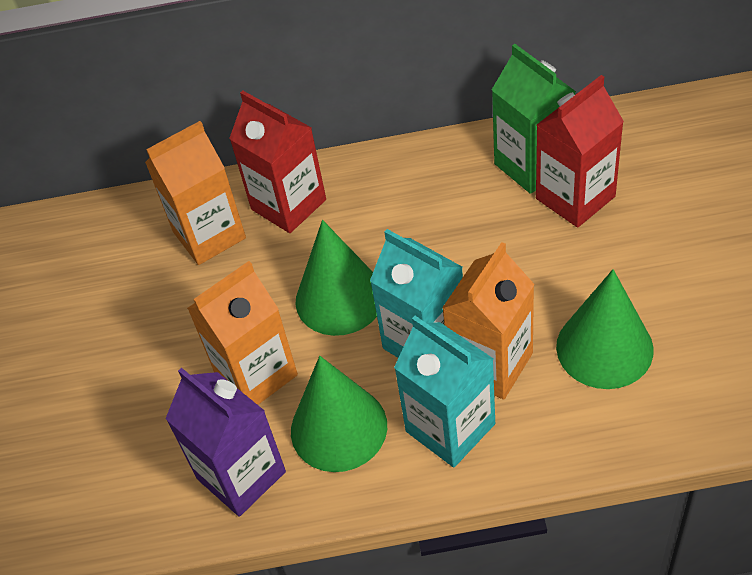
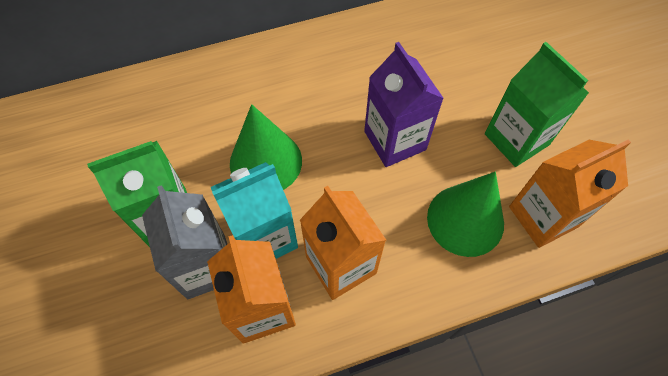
green carton: [492,44,576,194] = 1 -> [87,141,187,247] [485,42,589,167] = 2
green cone: [291,356,387,472] [296,220,377,336] [556,269,654,389] = 3 -> [230,104,302,190] [427,172,504,257] = 2
grey carton: none = 0 -> [142,185,227,299] = 1
red carton: [229,91,326,233] [536,75,624,228] = 2 -> none = 0
turquoise carton: [370,229,463,358] [394,316,495,467] = 2 -> [211,162,298,259] = 1

